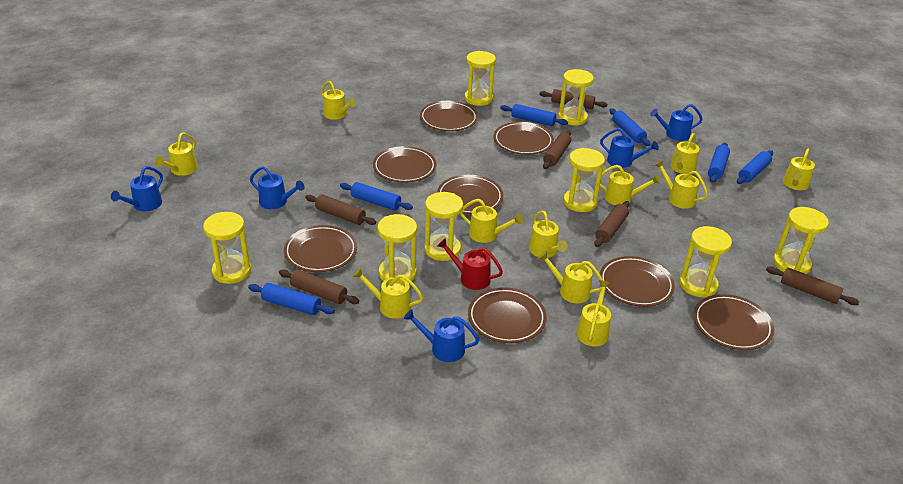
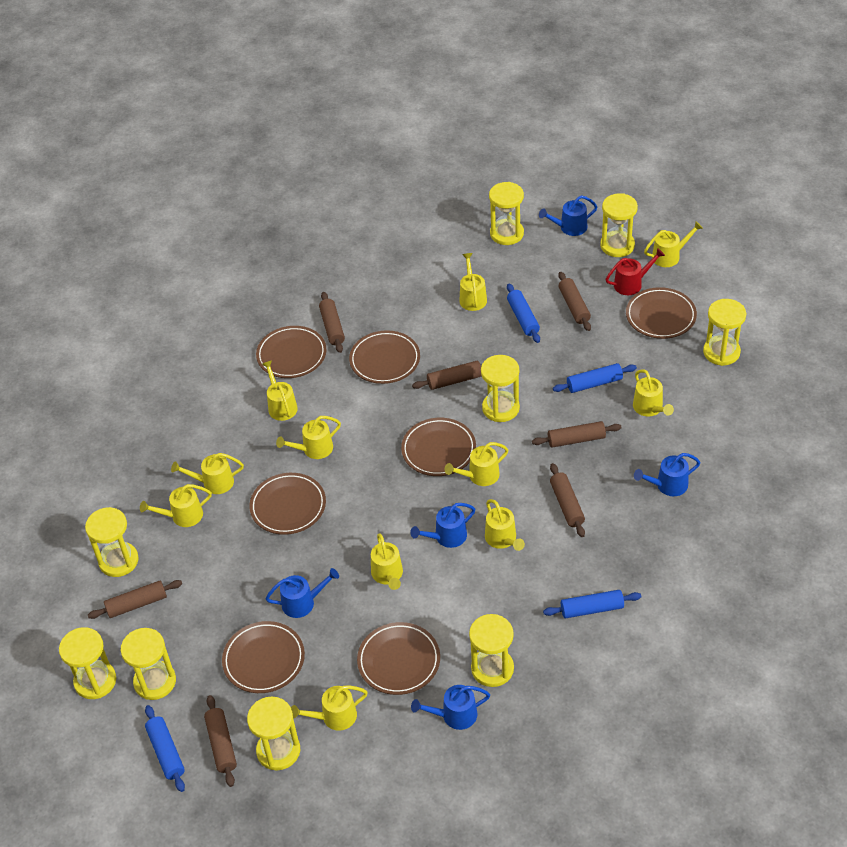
blue rolling pin: [248,283,335,315] [340,182,413,211] [500,104,568,126] [610,108,650,146] [708,142,730,183] [737,150,773,184] = 6 -> [145,705,185,792] [507,283,540,343] [543,590,641,618] [553,363,637,393] = 4
brown plate: [284,225,357,272] [373,146,436,183] [420,101,478,131] [437,175,503,214] [468,287,547,343] [494,122,554,155] [600,256,675,307] [694,294,774,350] = 8 -> [222,621,305,693] [249,473,326,535] [256,326,326,378] [349,330,420,384] [357,622,440,695] [401,418,476,476] [626,287,697,339] = 7
brown rolling pin: [279,269,359,304] [305,194,376,225] [539,89,607,109] [543,131,571,169] [594,201,630,247] [766,266,859,305] = 6 -> [88,580,182,619] [204,695,237,787] [319,292,345,353] [412,361,481,390] [532,421,622,448] [550,463,585,537] [558,272,591,331] = 7
yellow hourglass: [203,212,251,284] [377,214,417,281] [424,192,463,261] [465,51,496,106] [558,69,594,126] [563,148,605,212] [679,226,732,298] [773,207,829,274] = 8 -> [59,627,116,699] [85,507,139,577] [121,628,176,700] [247,697,300,771] [469,614,514,687] [481,355,520,422] [489,182,524,245] [600,193,638,257] [703,299,746,366] = 9

